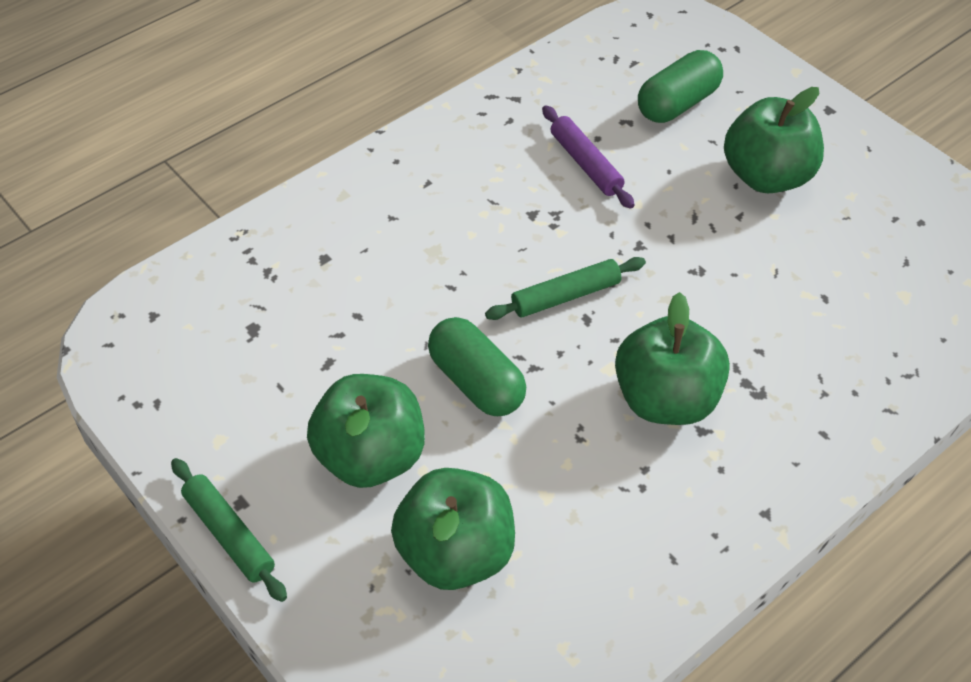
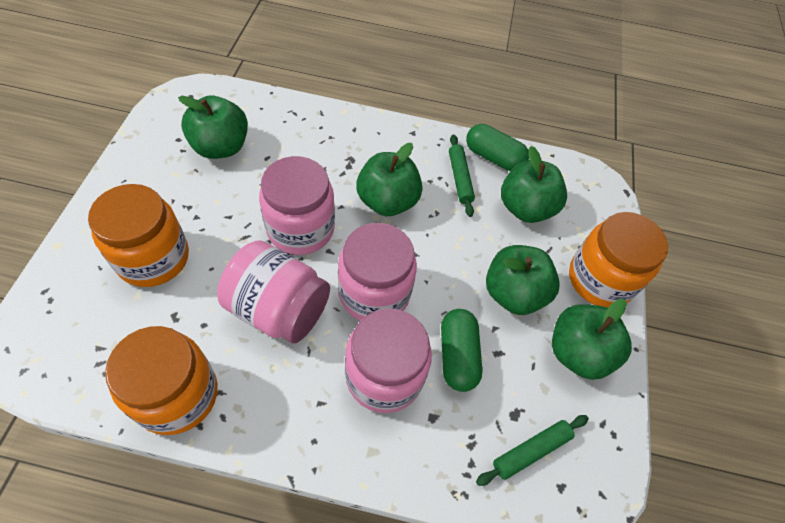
green apple: [307,374,425,488] [391,468,515,590] [615,292,730,425] [724,87,824,193] = 4 -> [178,96,248,159] [356,143,422,216] [486,245,560,315] [501,146,567,223] [552,299,632,380] = 5
orange jar: none = 0 -> [88,184,189,287] [105,326,218,435] [569,212,668,308] = 3
pink jar: none = 0 -> [217,241,330,344] [259,156,335,255] [338,223,417,321] [345,309,432,413] = 4
purple rolling pin: [542,105,634,209] = 1 -> none = 0

